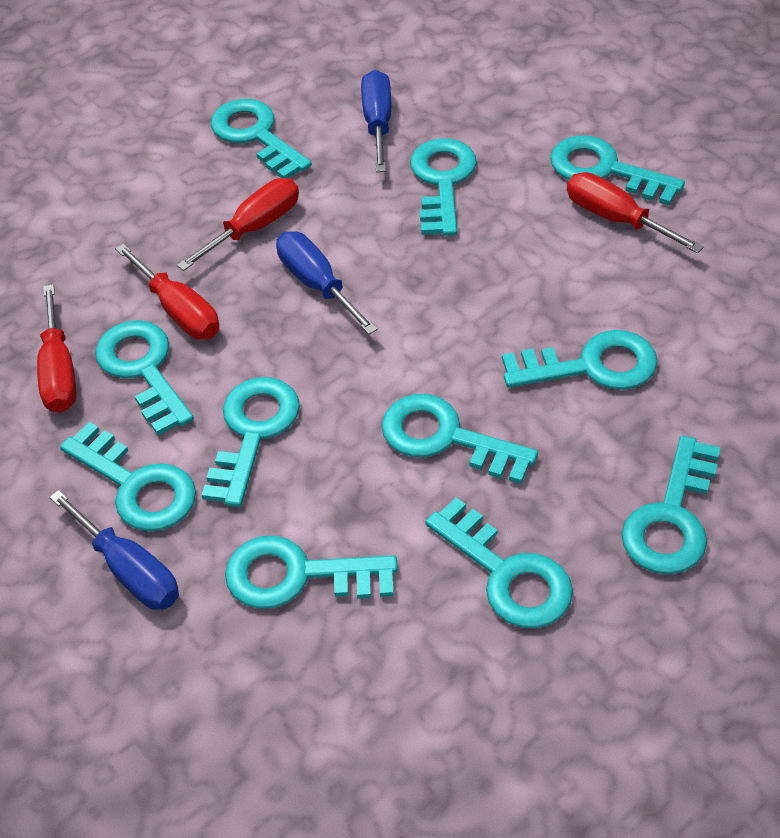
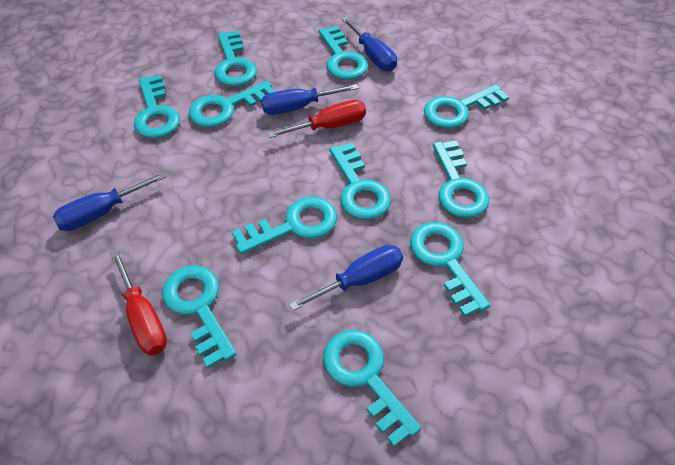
blue screwdriver: [49,490,179,610] [276,231,378,334] [361,70,391,172] = 3 -> [53,172,167,231] [261,84,359,115] [289,245,403,311] [342,17,397,71] = 4
red screwdriver: [37,284,77,413] [115,243,219,339] [177,178,299,271] [567,172,704,254] = 4 -> [111,251,167,356] [267,100,366,138] = 2

